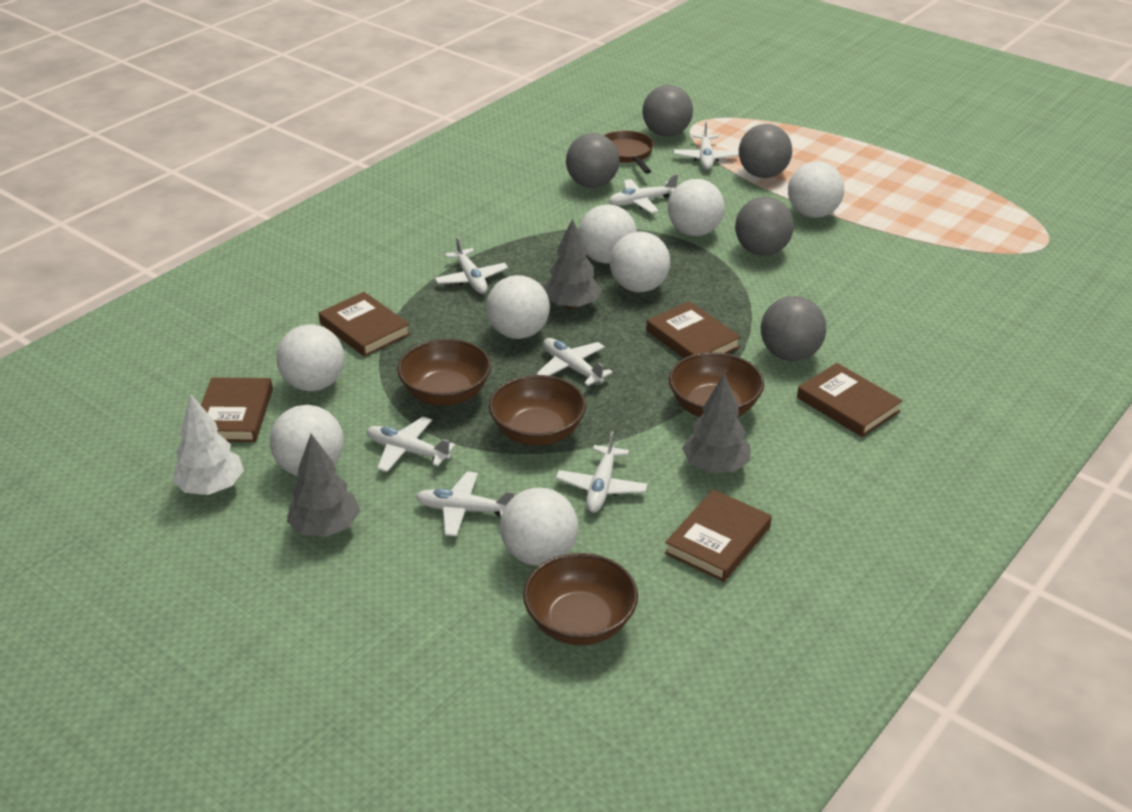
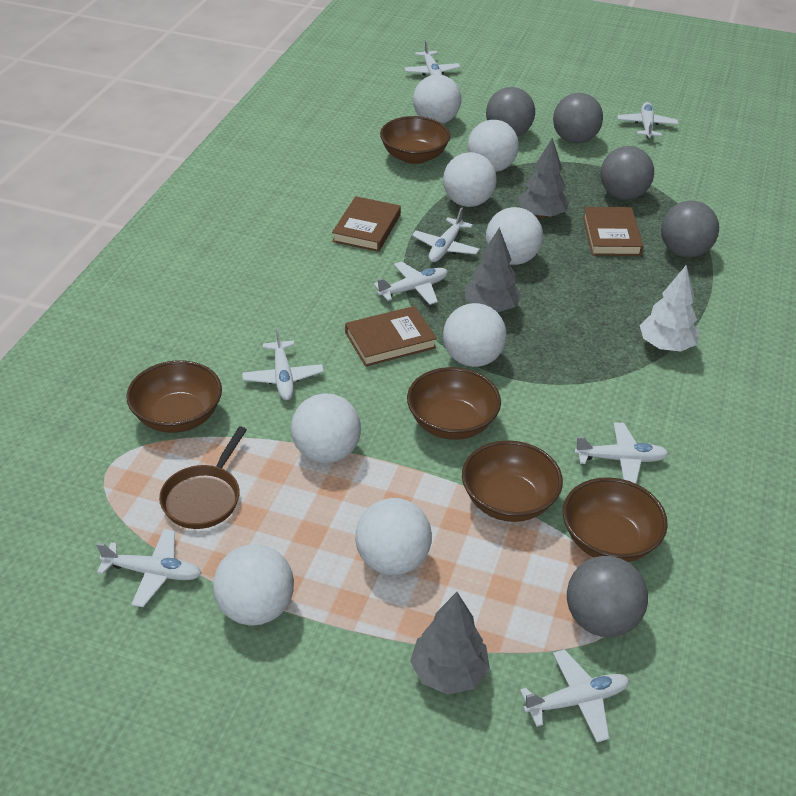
brown book: [201,377,273,442] [319,292,410,357] [646,301,741,358] [665,489,772,582] [797,363,903,437] = 5 -> [332,196,401,252] [345,306,437,367] [583,207,644,256] = 3
brown bowl: [397,339,491,406] [489,375,586,446] [523,553,638,645] [669,352,764,417] = 4 -> [126,360,222,433] [380,116,450,164] [407,367,501,440] [462,440,563,522] [563,477,668,562] = 5
white plane: [366,417,455,472] [415,472,515,537] [435,237,508,294] [536,338,613,386] [556,431,648,512] [609,174,678,213] [674,121,739,170] = 7 -> [97,529,202,607] [242,328,324,400] [374,261,448,305] [404,40,461,76] [412,207,480,262] [520,649,629,742] [574,423,669,484] [618,102,678,138] = 8

